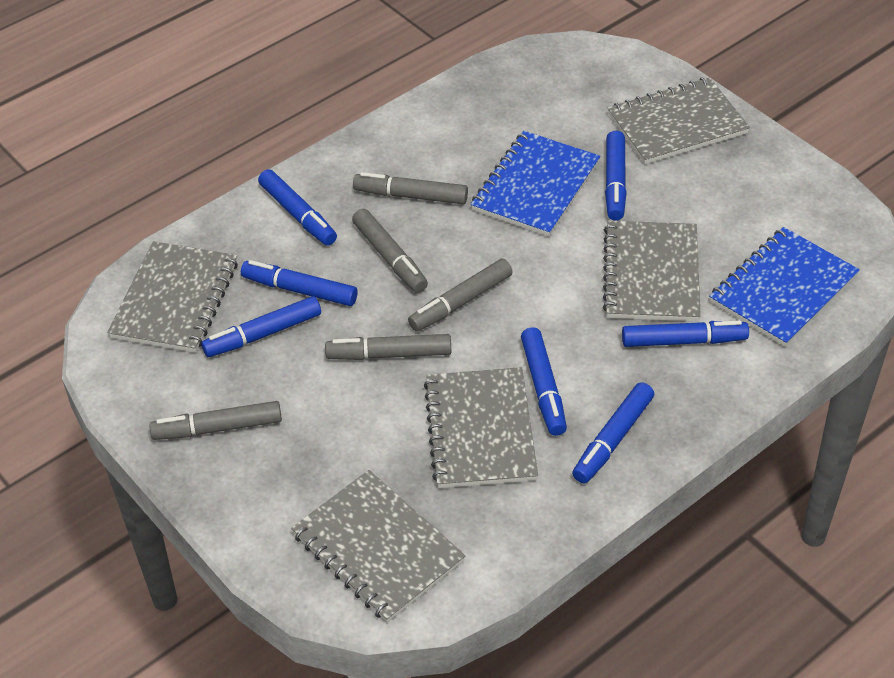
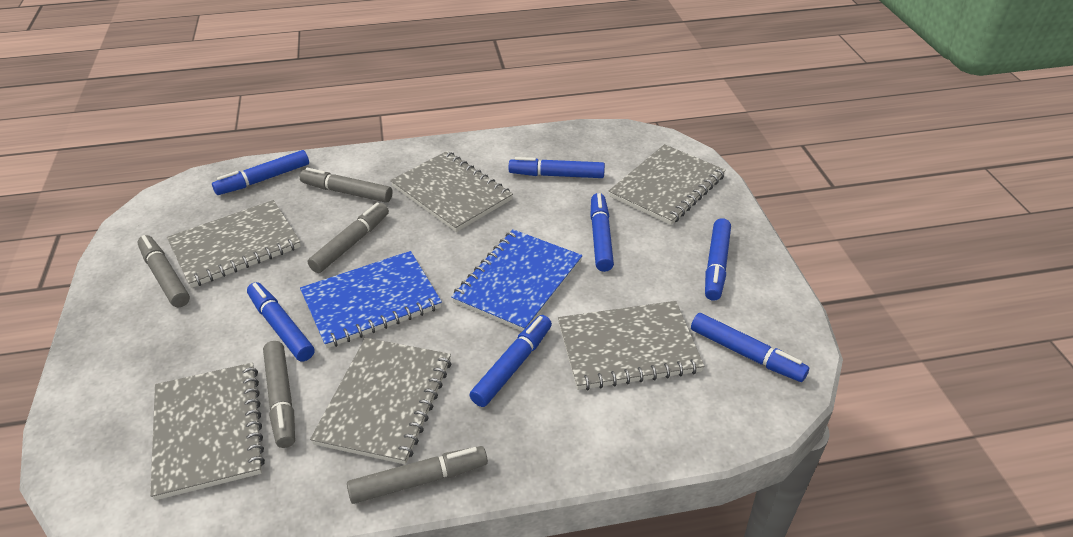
grey notebook: [107,241,238,353] [291,470,466,623] [424,367,538,488] [603,221,701,321] [608,77,750,164] = 5 -> [150,362,265,500] [167,200,301,288] [310,338,451,464] [390,151,513,232] [558,301,704,390] [609,144,726,225] = 6

